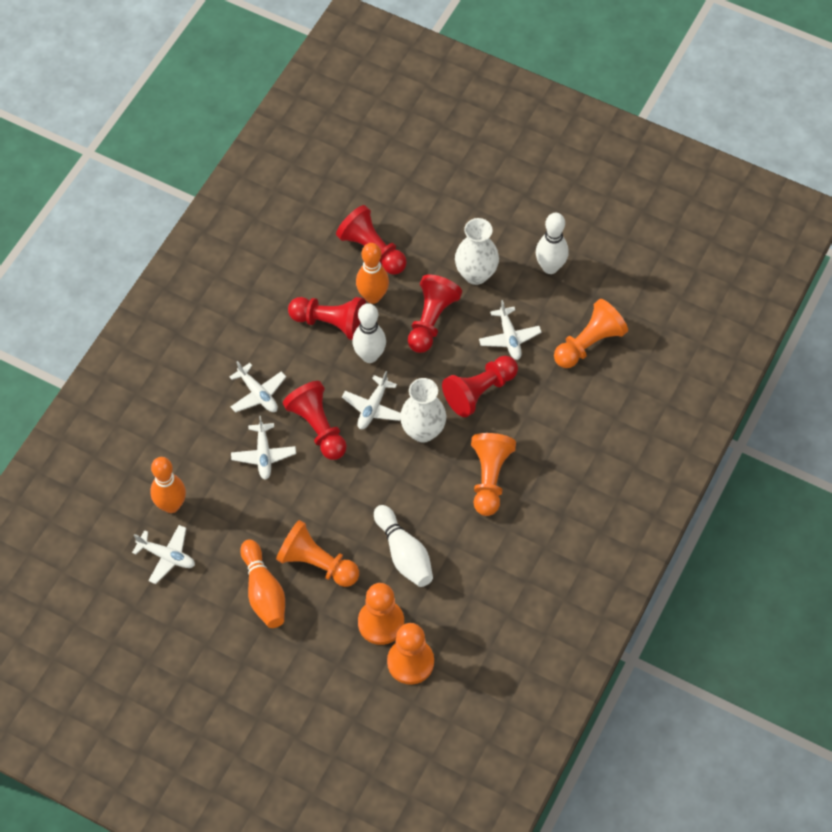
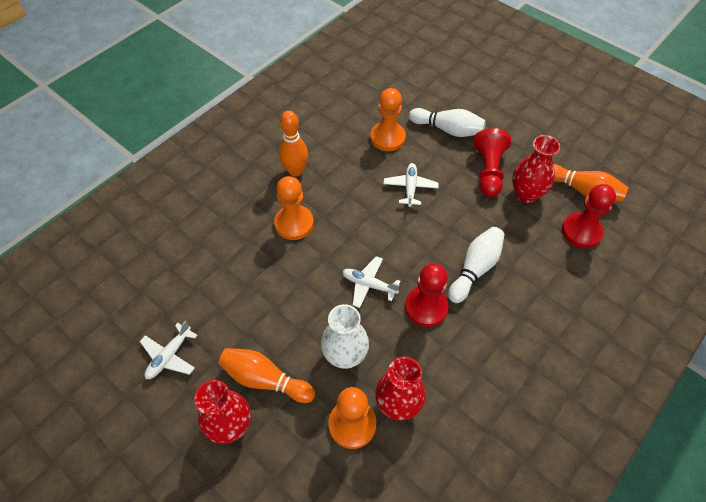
orange pawn: [276,520,359,587] [358,583,404,645] [387,623,434,685] [471,433,516,516] [554,299,628,368] = 5 -> [274,176,314,240] [328,387,376,449] [370,88,406,151] = 3
red pawn: [283,381,347,460] [288,297,366,340] [336,205,407,275] [408,274,462,353] [442,356,518,417] = 5 -> [405,263,449,327] [473,128,511,197] [562,184,616,248] = 3
red vase: none = 0 -> [194,380,251,444] [375,357,426,421] [512,135,560,203] = 3
white bowling pin: [352,303,386,363] [374,505,433,587] [536,213,569,274] = 3 -> [409,108,486,137] [448,227,505,303] = 2
white plane: [132,525,195,584] [230,361,286,413] [231,416,296,480] [342,371,400,429] [479,300,542,360] = 5 -> [140,321,198,379] [342,256,401,308] [384,163,439,207] = 3
white vase: [400,378,446,442] [455,218,499,285] = 2 -> [321,304,369,369] = 1

